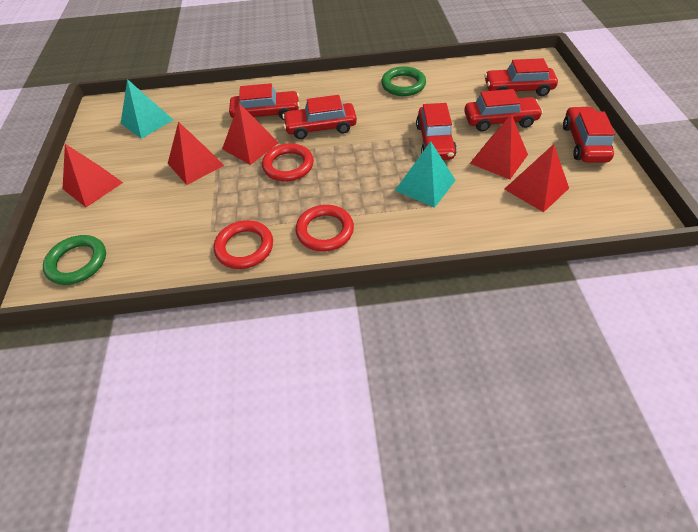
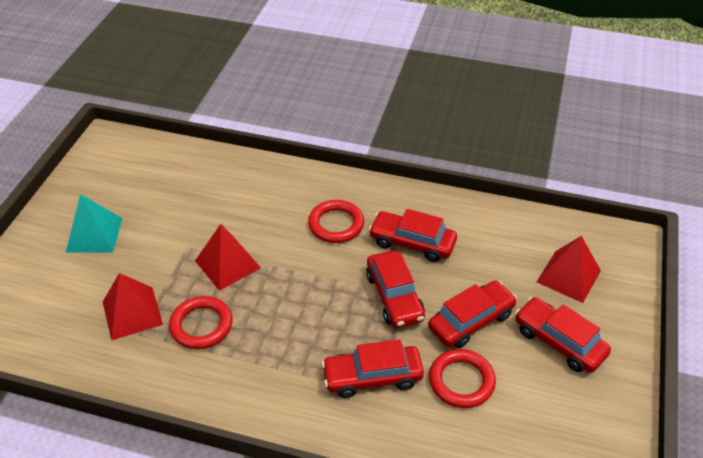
green ring: [43,235,106,285] [381,66,426,96] = 2 -> none = 0
red car: [229,83,300,120] [282,95,357,139] [416,103,457,160] [464,89,543,132] [484,58,558,96] [563,106,615,163] = 6 -> [321,340,424,398] [366,251,425,328] [368,209,457,262] [428,280,517,348] [515,297,611,372] = 5
red pyramid: [63,144,123,207] [168,122,224,185] [222,103,279,165] [470,114,528,179] [504,144,569,212] = 5 -> [103,273,163,341] [195,224,261,291] [537,236,601,303] = 3
turquoise pyramid: [121,79,173,139] [395,141,456,208] = 2 -> [66,194,122,253] = 1

